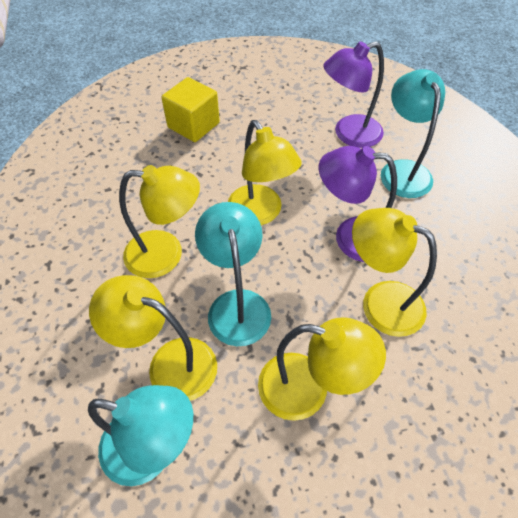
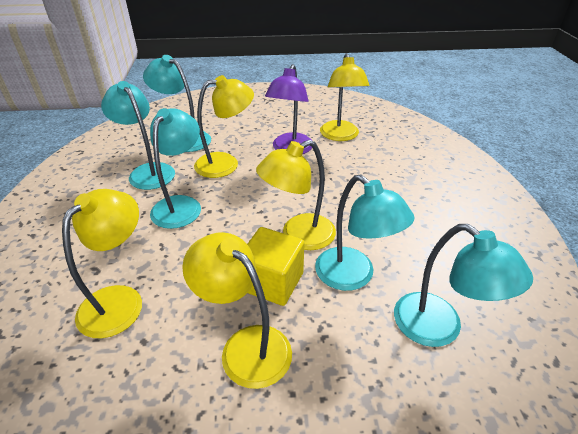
purple lamp: [319,146,397,262] [323,41,384,148] = 2 -> [265,64,312,154] = 1
turquoise lamp: [88,385,193,486] [195,202,271,346] [381,69,445,198] = 3 -> [101,81,175,190] [143,55,211,152] [150,108,201,229] [315,175,415,291] [394,224,533,347] = 5

